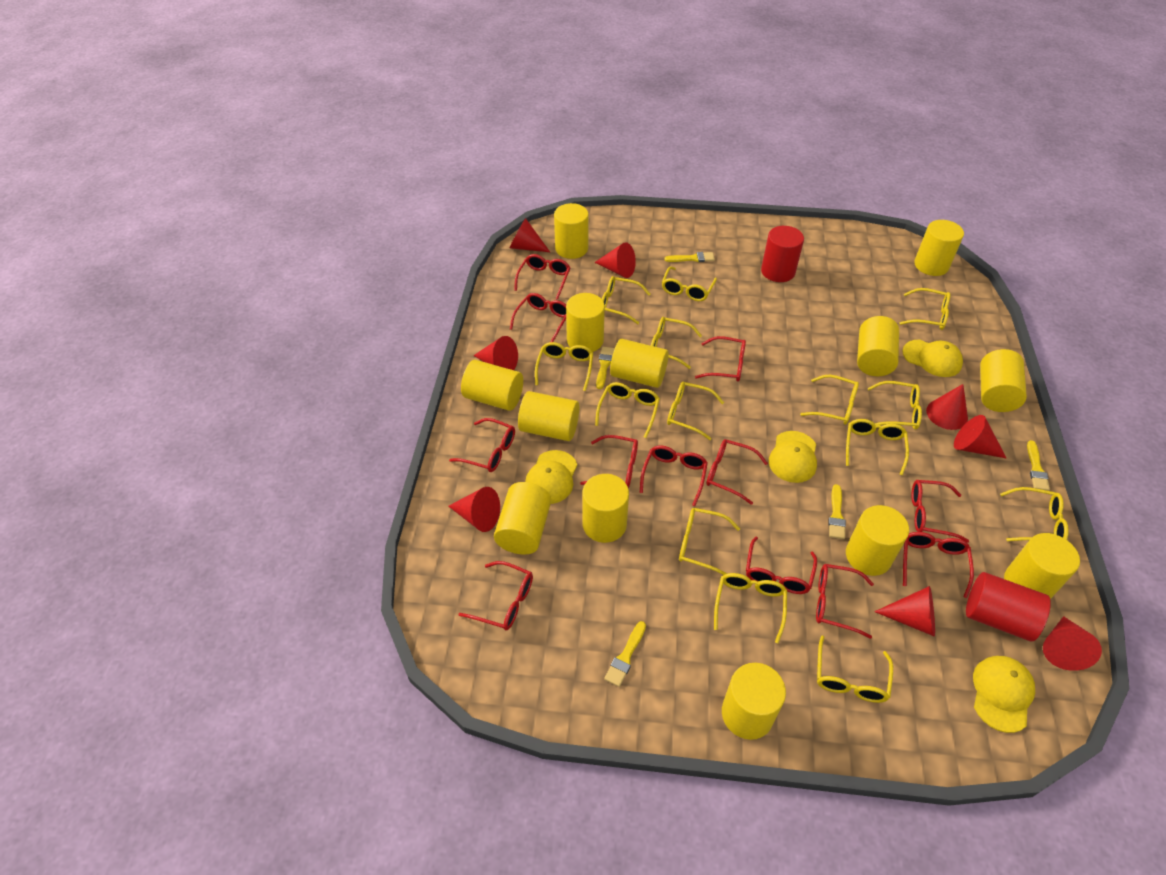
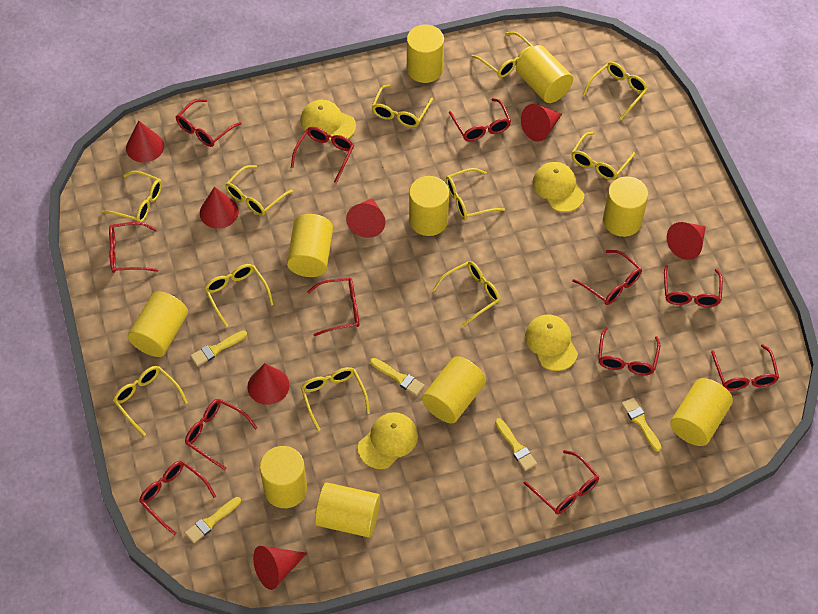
red cone: [448,487,500,532] [473,336,518,370] [510,218,550,252] [594,242,636,278] [874,586,935,637] [926,384,968,430] [954,415,1007,459] [1043,616,1102,671] = 8 -> [126,121,164,162] [200,187,239,229] [247,363,289,405] [253,546,307,590] [346,198,385,238] [521,104,562,141] [667,222,706,260] = 7
red cylinder: [761,226,804,282] [966,572,1051,641] = 2 -> none = 0
yellow cylinder: [461,360,523,411] [494,482,551,555] [518,391,579,441] [554,203,589,259] [566,293,605,352] [582,474,629,543] [610,339,669,388] [722,663,786,740] [846,505,909,576] [857,316,899,376] [914,220,964,276] [980,349,1027,412] [1004,533,1080,599] = 13 -> [128,291,188,357] [260,446,307,508] [287,214,333,277] [315,483,380,538] [407,25,444,83] [409,176,449,236] [422,356,486,423] [516,45,573,103] [603,176,648,237] [670,378,733,446] = 10
yellow glasses: [535,342,593,391] [595,382,660,438] [602,276,650,324] [651,317,702,369] [662,266,717,301] [667,382,724,440] [679,508,740,575] [714,573,787,644] [800,375,859,425] [817,635,893,703] [846,419,909,475] [868,381,922,430] [899,288,950,330] [1000,487,1069,541] = 14 -> [101,171,162,222] [113,366,188,436] [204,264,274,327] [225,165,293,216] [301,367,370,431] [371,84,433,127] [433,261,500,327] [446,168,505,220] [471,32,533,78] [571,132,635,180] [583,62,648,120] = 11

